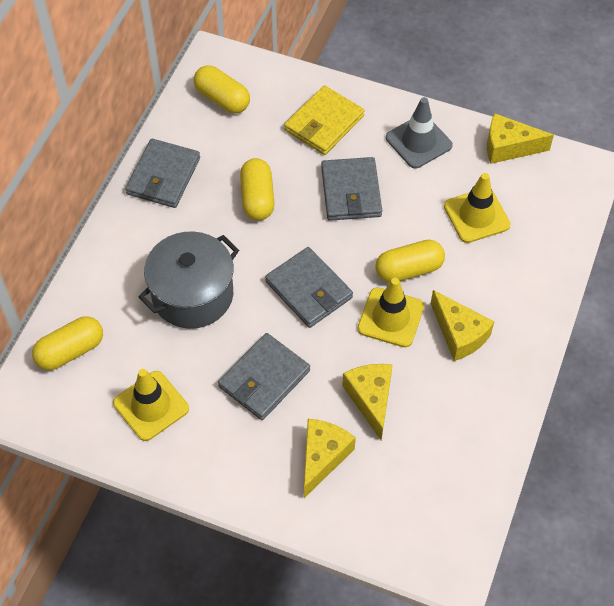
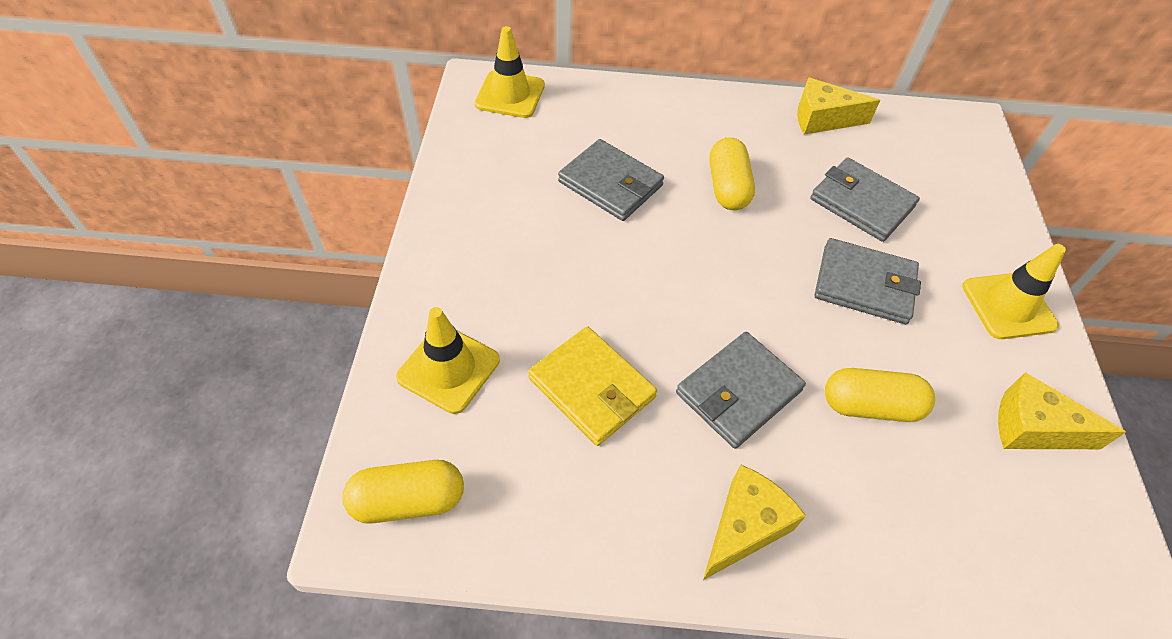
grey pot: [139,231,239,329] = 1 -> none = 0
grey traffic cone: [386,97,452,168] = 1 -> none = 0
yellow capsule: [32,316,103,370] [194,65,250,113] [240,158,274,221] [375,240,445,283] = 4 -> [342,460,464,524] [709,137,755,210] [825,368,935,422] = 3
yellow cheese: [304,419,356,498] [342,364,393,440] [431,290,494,361] [487,113,554,164] = 4 -> [703,465,806,580] [797,77,880,135] [998,372,1126,449] = 3

